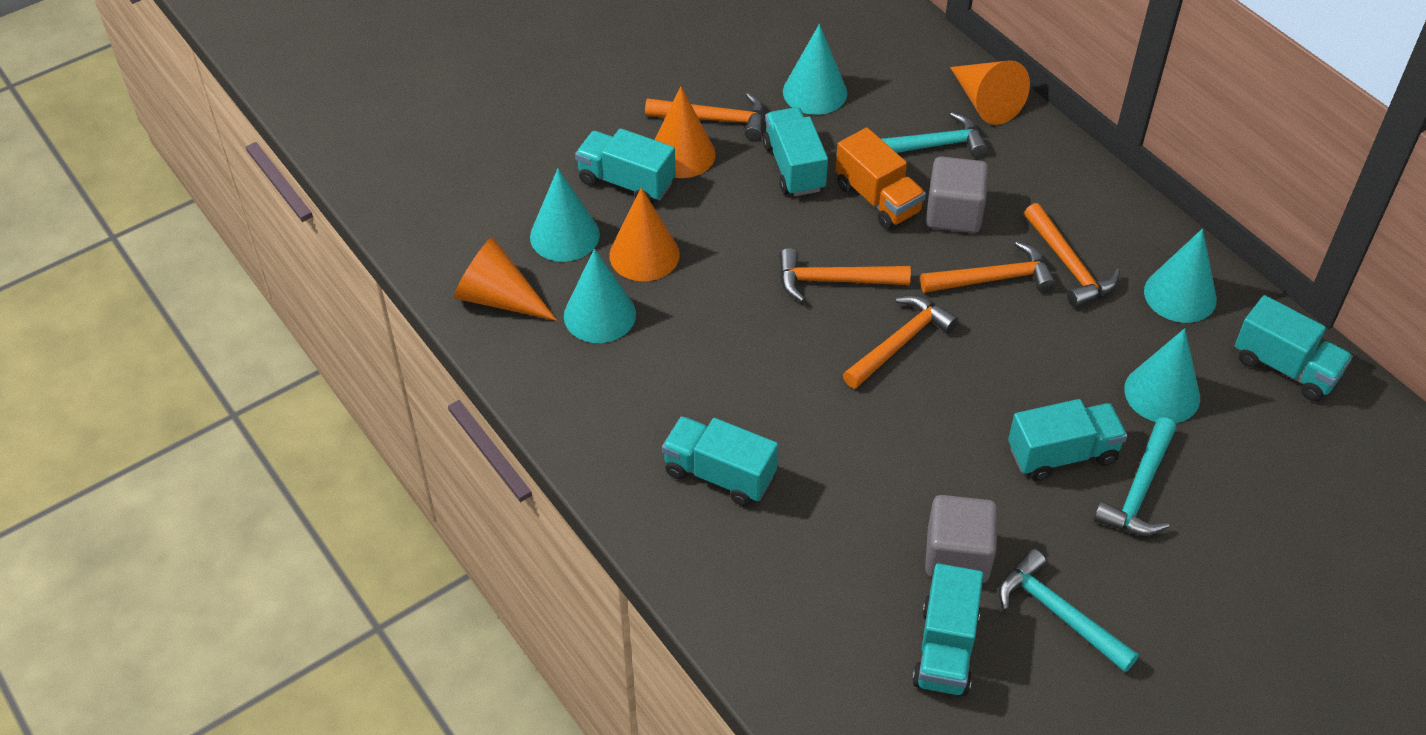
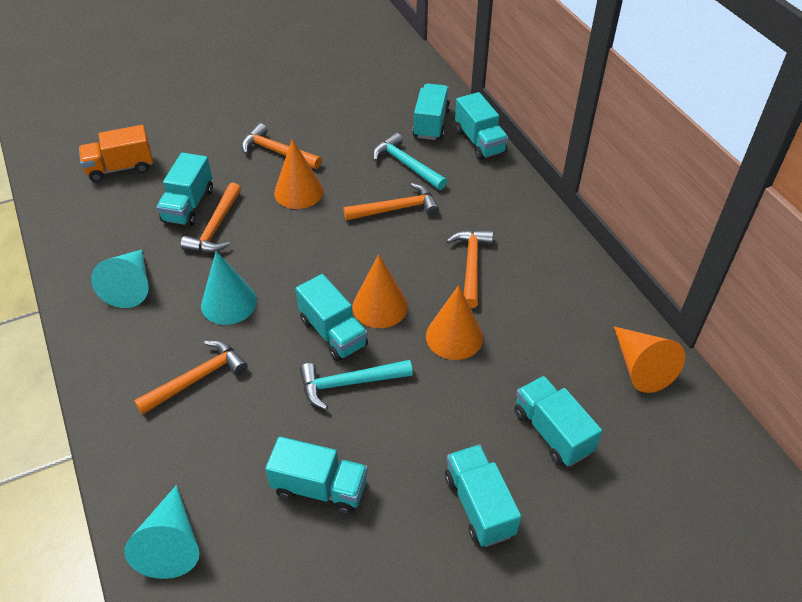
grey cube: [925,495,998,583] [926,156,989,233] = 2 -> none = 0
turquoise cone: [530,169,600,262] [564,249,636,343] [783,24,847,115] [1124,328,1200,423] [1144,228,1217,323] = 5 -> [91,250,149,308] [124,485,199,579] [201,251,257,325] = 3
turquoise hammer: [881,112,988,158] [999,549,1139,672] [1094,417,1176,535] = 3 -> [300,360,413,410] [373,133,447,190] = 2
turquoise truck: [575,128,676,204] [662,416,778,506] [763,107,828,196] [912,563,983,696] [1008,399,1128,481] [1235,295,1353,401] = 6 -> [156,153,213,227] [265,436,368,515] [296,274,368,361] [412,84,450,140] [445,444,521,547] [455,92,508,160] [514,376,602,466] = 7

